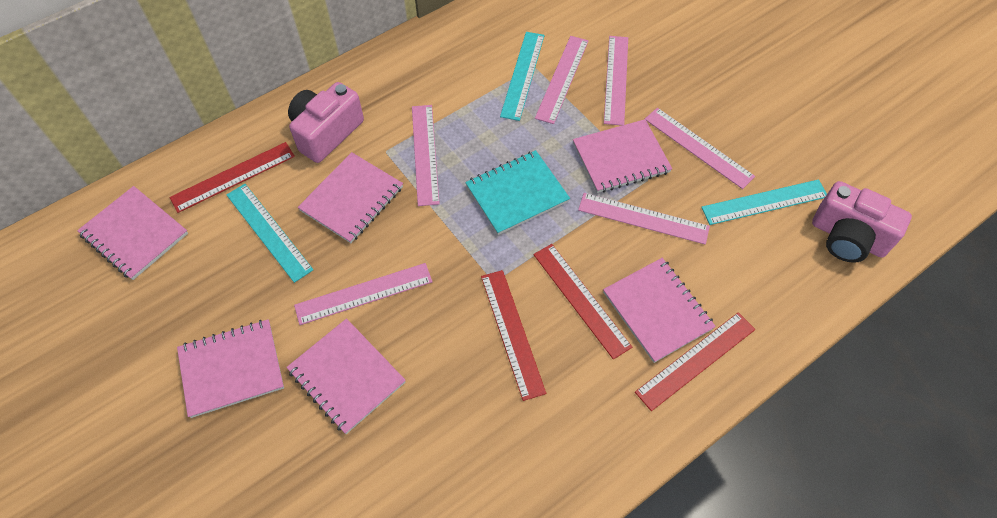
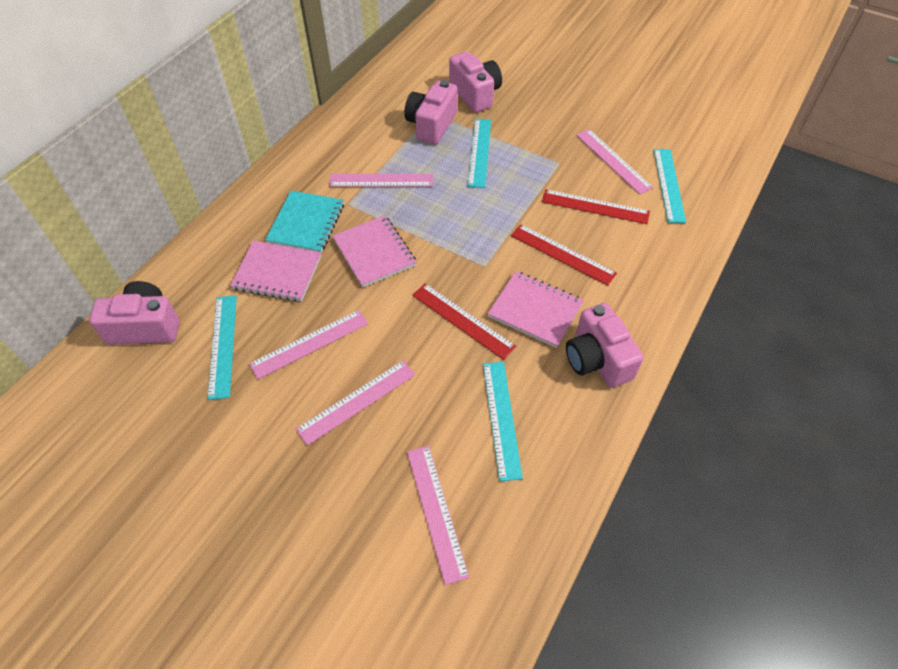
pink camera: [288,82,364,163] [812,181,912,263] = 2 -> [89,281,180,345] [404,80,457,145] [449,52,502,113] [566,303,644,388] = 4
pink notebook: [77,186,188,280] [177,319,284,418] [286,318,406,434] [298,152,403,243] [573,119,672,193] [603,258,716,363] = 6 -> [230,240,321,302] [332,215,416,288] [487,271,584,348] = 3
pink ruler: [294,263,433,325] [412,105,440,206] [535,36,589,124] [578,193,710,245] [604,36,628,126] [645,108,755,189] = 6 -> [249,310,368,379] [296,360,415,446] [329,174,433,187] [407,446,469,585] [576,129,653,194] = 5
red ruler: [169,142,295,213] [481,270,546,401] [533,244,632,359] [635,312,755,411] = 4 -> [412,283,516,360] [511,224,617,286] [542,189,650,224] = 3
turquoise ruler: [227,184,313,283] [500,32,545,121] [701,179,827,225] = 3 -> [207,295,237,400] [468,119,491,188] [483,362,523,481] [654,149,686,223] = 4

